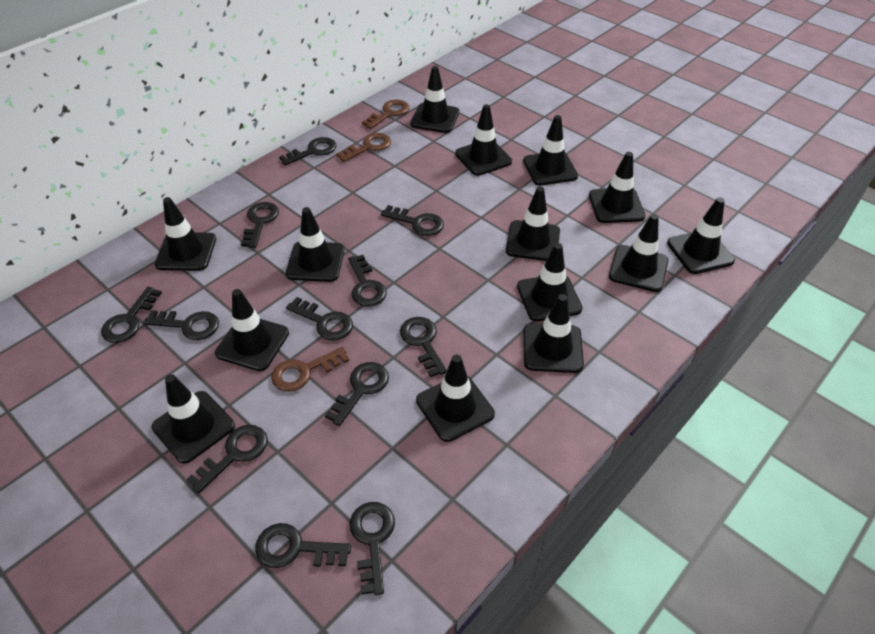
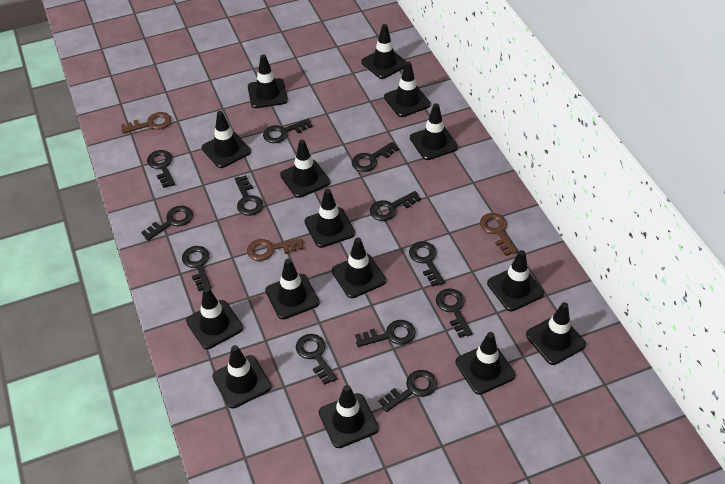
black traffic cone: [151,374,235,464] [155,197,216,271] [215,289,289,371] [286,207,345,282] [410,66,459,133] [416,355,495,442] [455,104,512,176] [506,187,560,261] [517,243,582,322] [523,115,578,185] [523,294,584,373] [589,152,645,223] [609,214,668,292] [667,197,735,274] = 14 -> [186,287,243,349] [202,111,251,168] [212,345,271,408] [248,54,288,108] [265,259,320,320] [280,140,330,198] [304,189,355,248] [319,385,379,448] [332,238,386,298] [361,24,407,79] [384,61,431,117] [410,103,458,160] [456,332,515,395] [487,250,544,311] [526,302,586,365] = 15

